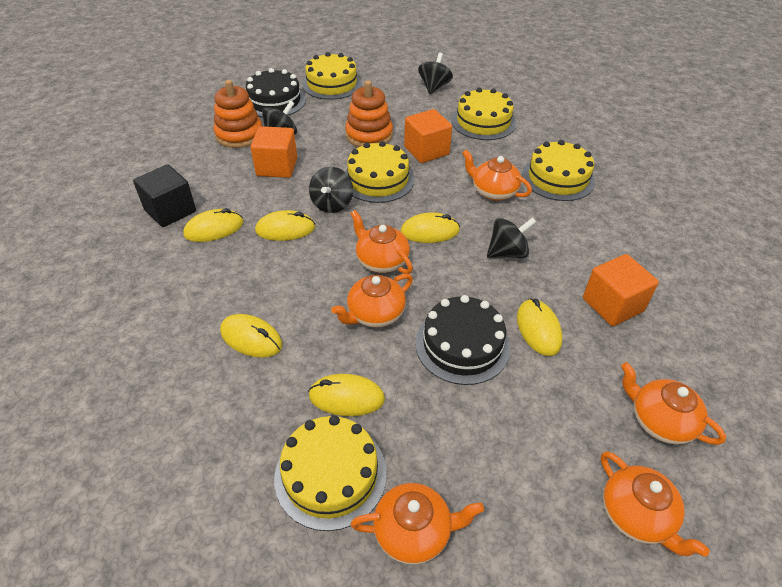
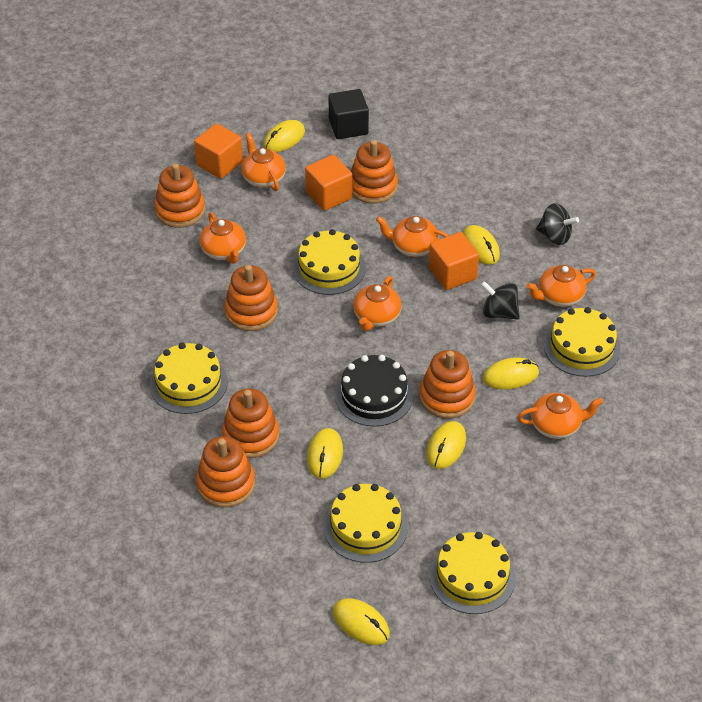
black cake: [246,68,306,117] [415,295,510,385] = 2 -> [335,355,413,427] = 1
black spinning top: [262,100,297,135] [309,167,353,213] [418,53,453,94] [487,217,536,258] = 4 -> [480,281,520,320] [536,203,579,245] = 2
orange stacking toy: [214,80,262,148] [345,80,393,147] = 2 -> [154,163,205,228] [196,436,255,508] [222,389,279,458] [224,265,278,331] [351,140,398,204] [420,350,476,419] = 6

